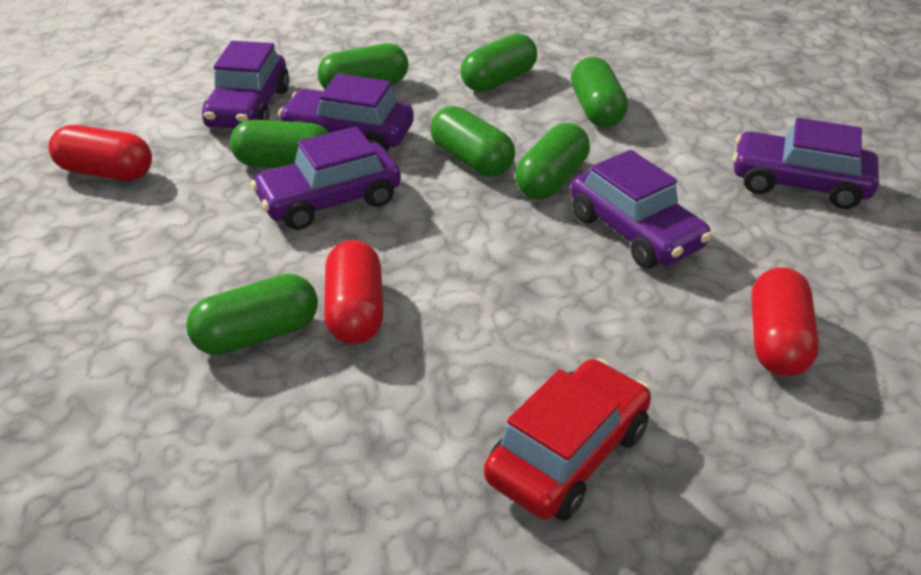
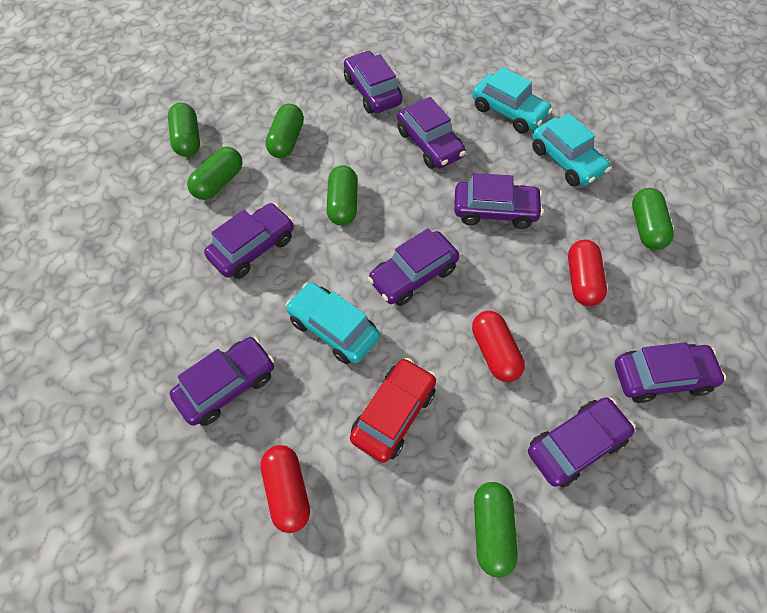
green capsule: [186,274,318,355] [230,120,329,168] [317,43,408,89] [430,106,515,176] [460,33,537,92] [515,123,590,199] [571,57,628,127] = 7 -> [168,103,200,157] [187,147,243,200] [265,104,304,158] [326,165,358,226] [474,482,518,578] [632,188,674,250] = 6
purple car: [202,41,290,129] [251,126,401,230] [278,74,414,151] [571,150,712,268] [732,118,879,209] = 5 -> [170,337,275,426] [204,203,294,279] [344,51,402,114] [368,228,459,306] [397,97,466,169] [454,173,543,229] [528,397,635,487] [615,342,726,403] = 8
turquoise car: none = 0 -> [285,282,380,364] [472,67,553,133] [532,113,611,186] = 3

